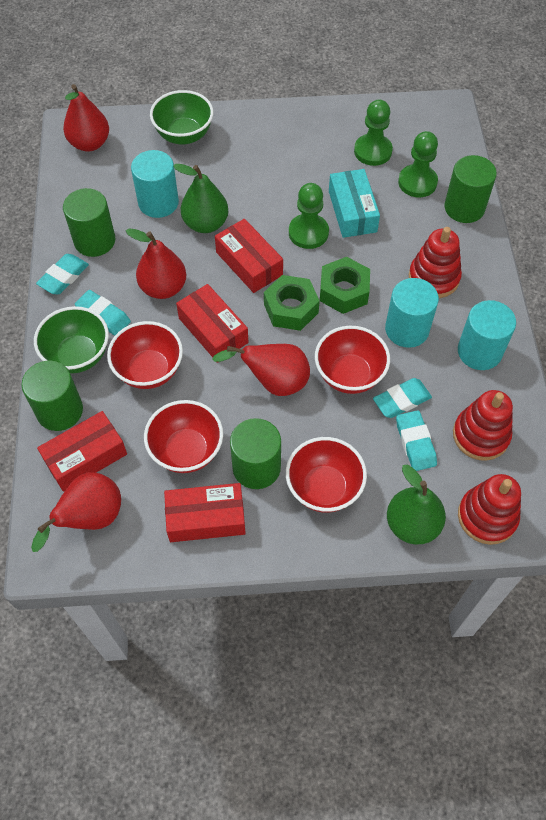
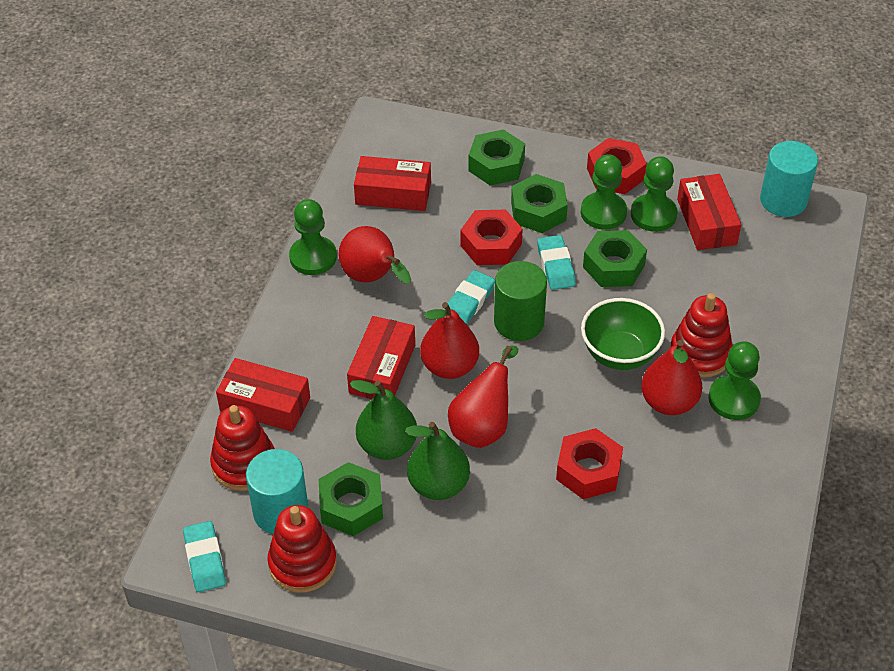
green bowl: [34,306,109,373] [150,90,213,145] = 2 -> [581,298,665,370] = 1
green cylinder: [21,361,83,431] [63,188,115,257] [230,418,281,489] [444,155,497,223] = 4 -> [494,261,547,341] = 1
green nut: [264,275,320,331] [320,257,370,314] = 2 -> [319,462,383,536] [468,129,525,185] [511,174,568,233] [583,230,647,287] = 4
green pawn: [289,183,329,249] [354,100,393,166] [398,131,438,197] = 3 -> [289,199,337,275] [581,154,627,230] [631,156,677,232] [708,341,761,420] = 4
red bowl: [107,321,183,389] [144,400,223,473] [286,437,367,513] [315,326,390,394] = 4 -> none = 0
red nut: none = 0 -> [460,210,523,265] [556,428,623,499] [587,138,647,194] = 3
turquoise box: [329,169,380,238] = 1 -> none = 0
turquoise cylinder: [131,150,179,218] [385,278,439,348] [458,300,516,370] = 3 -> [246,449,308,534] [760,141,818,217] = 2
turquoise eraser: [36,254,89,294] [75,290,131,336] [373,378,432,418] [396,410,437,471] = 4 -> [183,521,226,592] [445,270,495,324] [537,235,576,290] = 3

